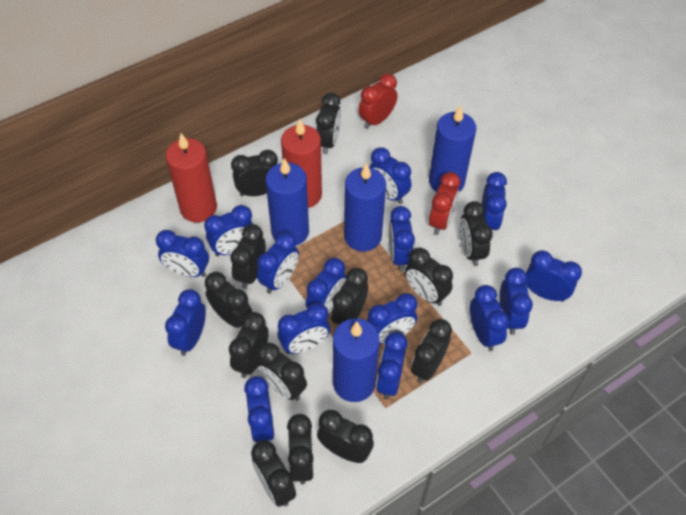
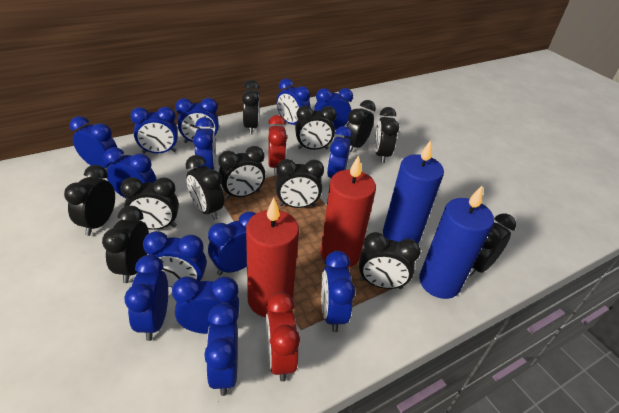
black clock: [205,272,252,328] [229,312,269,378] [230,224,266,289] [231,150,278,196] [251,440,296,507] [257,342,307,401] [287,414,314,485] [316,93,341,154] [317,410,374,463] [331,268,368,325] [405,248,453,306] [411,319,452,383] [459,201,493,266] = 13 -> [64,165,115,236] [102,206,149,283] [120,177,179,230] [185,155,224,220] [218,146,265,199] [242,80,260,134] [276,159,324,208] [295,105,337,150] [344,100,376,152] [359,232,421,289] [374,107,399,163] [469,214,516,276] = 12
blue candle: [265,158,309,246] [333,318,380,402] [344,163,386,252] [429,105,476,192] = 4 -> [383,140,444,243] [419,186,494,299] = 2
blue clock: [156,230,209,277] [165,289,206,356] [204,205,253,256] [244,376,274,442] [257,232,299,294] [278,303,330,354] [306,258,347,314] [367,293,417,344] [369,147,411,204] [376,332,407,400] [389,206,415,271] [470,285,509,351] [482,172,507,230] [499,268,533,335] [525,250,582,302] = 15 -> [70,116,117,168] [104,147,157,198] [124,255,168,341] [130,107,178,154] [143,231,207,287] [172,277,239,334] [175,98,219,143] [193,117,216,170] [204,303,238,396] [208,212,256,275] [277,78,311,125] [314,88,353,130] [321,251,355,332] [327,126,353,178] = 14

